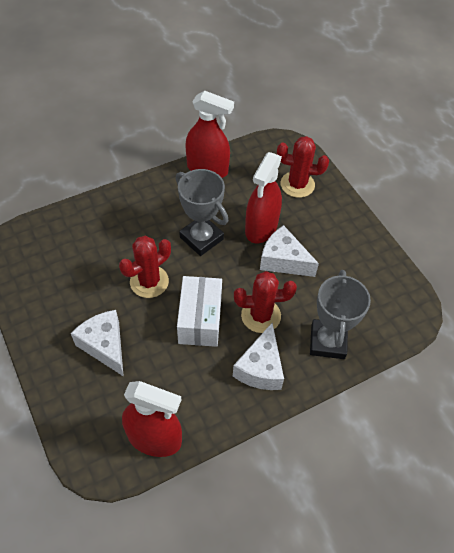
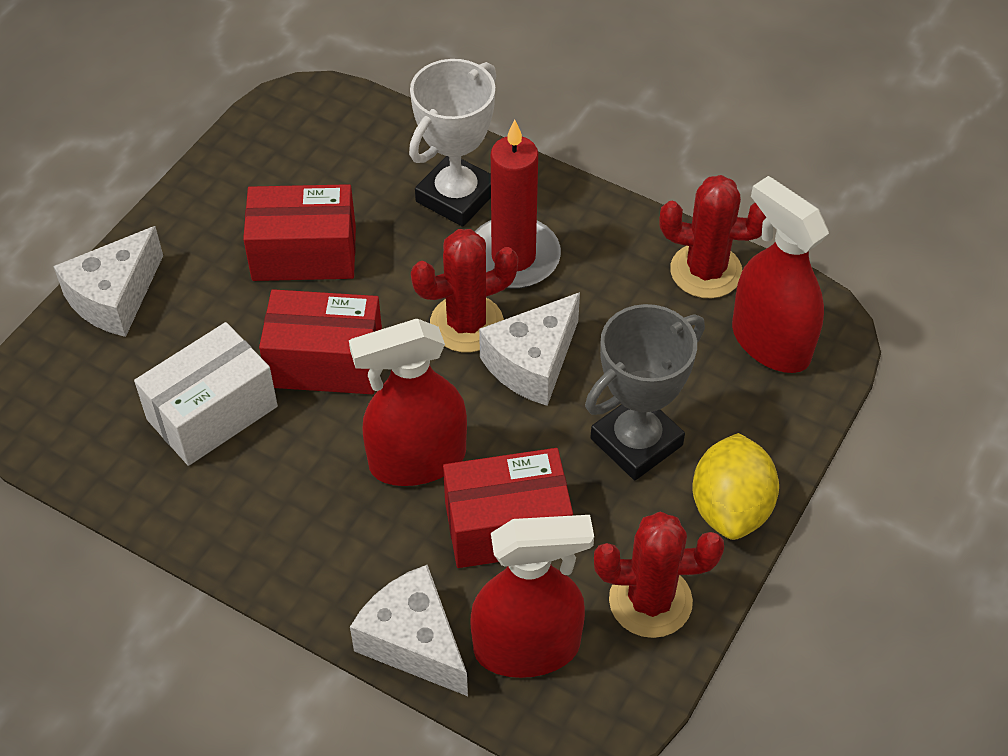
grey trophy: [176,169,228,256] [310,270,371,359] = 2 -> [585,304,705,480] = 1
red box: none = 0 -> [243,184,356,281] [259,289,382,394] [443,448,573,568] = 3
red candle: none = 0 -> [475,120,561,289] = 1
white trophy: none = 0 -> [409,59,496,227] = 1
yellow lemon: none = 0 -> [692,433,779,540] = 1

